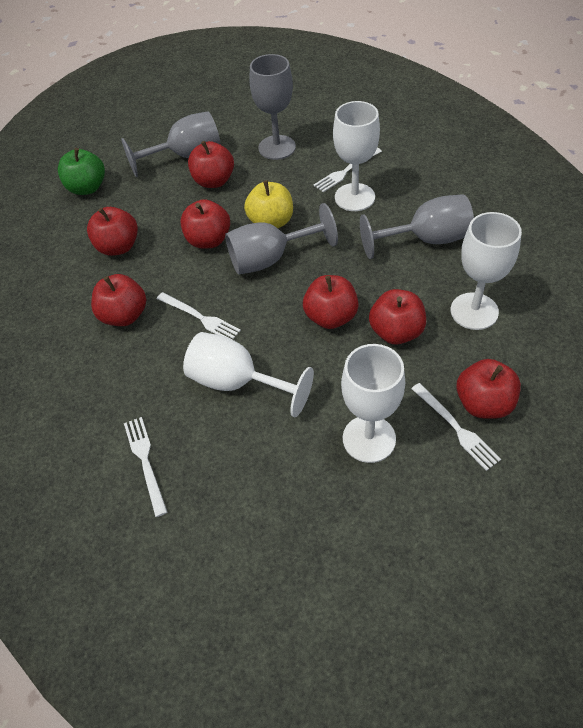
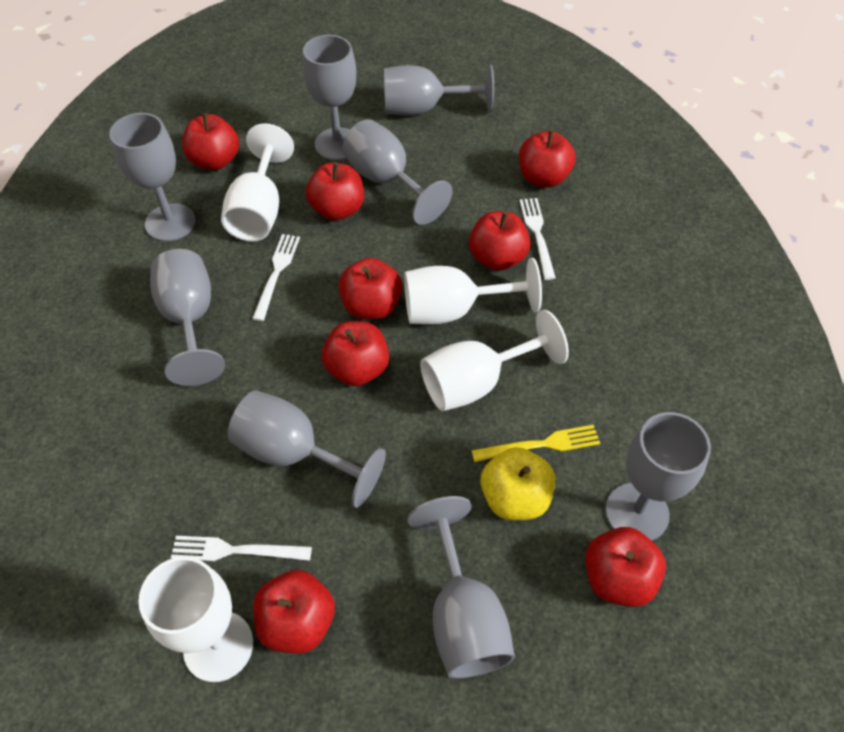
green apple: [58,148,105,195] = 1 -> none = 0
grey goblet: [121,111,221,177] [225,203,338,275] [249,54,296,160] [360,194,474,259] = 4 -> [109,113,196,241] [150,249,225,386] [228,390,386,508] [303,35,356,160] [342,119,452,225] [384,65,494,116] [407,496,515,679] [605,412,711,541] = 8
red apple: [87,207,138,256] [91,274,146,326] [180,199,230,249] [188,141,234,188] [303,275,359,329] [369,289,426,344] [456,359,521,419] = 7 -> [182,113,239,170] [253,570,335,654] [306,162,364,220] [322,321,389,386] [338,258,402,319] [469,211,530,271] [519,130,576,188] [585,527,666,607] = 8
white fork: [124,417,167,517] [157,292,241,339] [314,148,382,192] [411,383,501,471] = 4 -> [171,536,312,561] [252,234,300,321] [520,198,556,280] = 3
yellow fork: none = 0 -> [471,425,600,462] = 1

